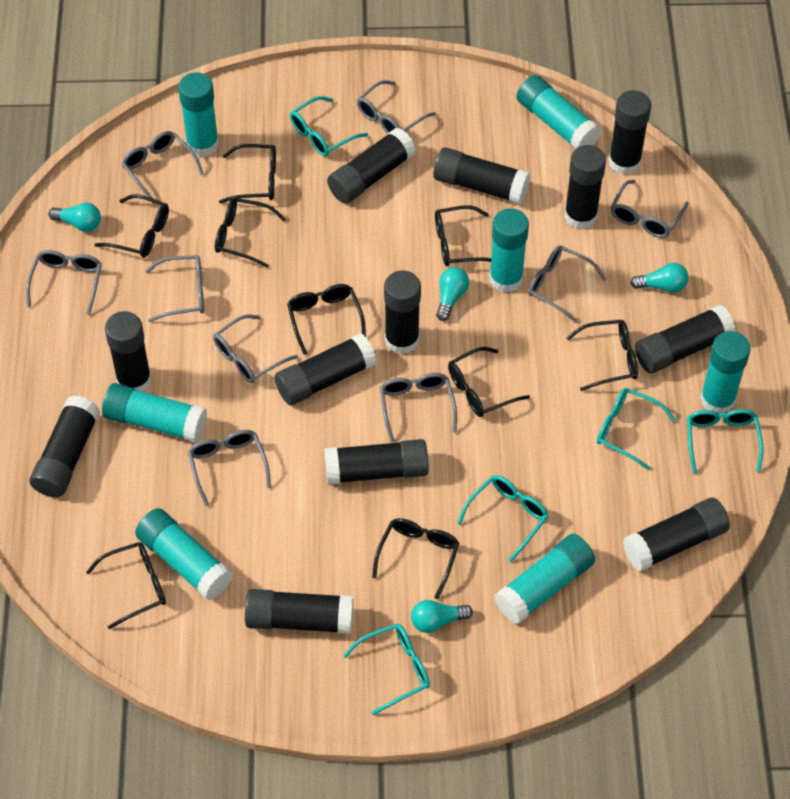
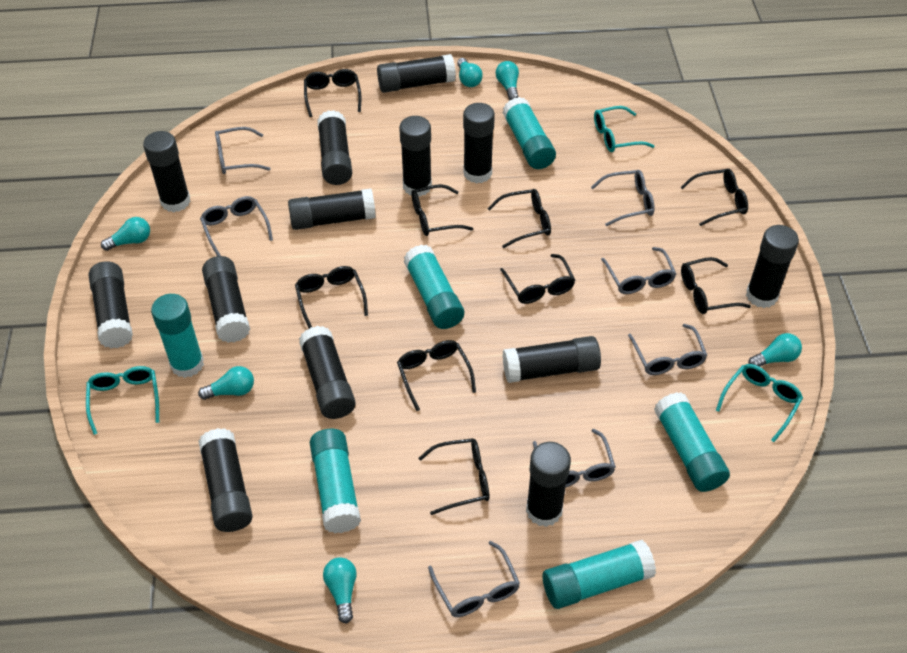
black glue stick: [29,395,100,498] [105,311,152,392] [245,589,354,634] [275,333,376,405] [325,439,429,485] [327,128,416,204] [384,270,421,354] [433,147,530,204] [564,145,606,229] [608,90,651,175] [623,498,730,572] [635,305,735,373] = 12 -> [89,261,133,348] [143,131,191,212] [198,428,253,532] [202,256,250,343] [288,189,376,230] [299,326,356,419] [317,110,352,185] [377,54,456,93] [399,116,432,197] [463,103,495,184] [503,336,601,383] [526,442,571,527] [746,225,799,308] = 13
grey glasses: [26,250,102,315] [122,131,204,204] [145,255,204,322] [188,430,271,506] [213,314,298,383] [357,80,436,134] [380,373,457,442] [528,245,606,323] [611,180,689,238] = 9 -> [200,196,273,256] [215,127,271,174] [428,541,520,617] [533,429,616,488] [591,170,655,226] [601,247,676,294] [628,324,707,375] = 7
turquoise glasses: [290,96,368,156] [343,623,430,715] [457,475,549,562] [597,388,676,470] [687,409,763,474] = 5 -> [86,366,159,435] [594,106,655,152] [716,364,803,442] = 3
turquoise glue stick: [102,383,207,443] [135,508,233,601] [178,73,219,157] [489,208,529,292] [494,534,595,625] [516,75,601,149] [700,331,751,414] = 7 -> [151,294,204,378] [309,429,361,533] [404,244,464,329] [502,97,556,169] [543,540,656,609] [654,392,730,492] = 6
turquoise light bulb: [48,203,101,232] [411,600,473,633] [436,267,469,321] [630,263,688,293] = 4 -> [101,217,150,251] [198,366,254,400] [323,557,357,624] [457,58,483,87] [495,61,519,100] [748,333,802,367] = 6

